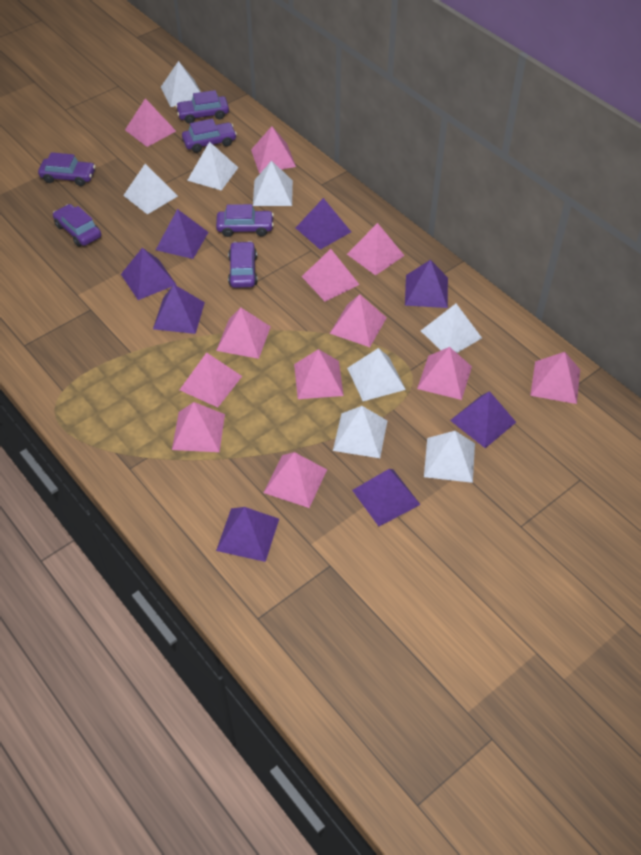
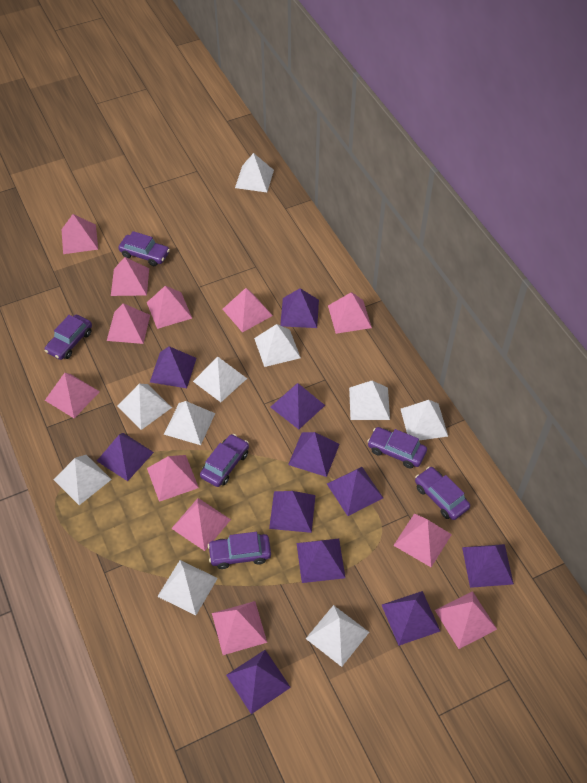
purple pyramid: [121,248,176,300] [153,284,205,334] [156,209,208,259] [216,507,279,562] [296,198,351,250] [352,469,421,526] [405,260,448,308] [450,391,516,448] = 8 -> [97,433,154,481] [150,346,196,388] [226,650,291,714] [269,491,315,533] [270,383,325,429] [280,288,319,328] [288,432,340,477] [297,539,345,583] [327,467,383,516] [382,591,440,646] [462,544,514,588] = 11
white pyramid: [123,164,178,214] [161,61,201,107] [187,142,239,191] [253,161,293,206] [333,406,387,458] [347,348,406,401] [421,304,482,353] [424,431,475,483] = 8 -> [54,455,112,505] [117,384,172,430] [157,560,218,615] [164,401,215,445] [193,356,247,402] [235,153,274,192] [254,324,301,367] [306,605,369,667] [349,381,390,420] [401,400,448,440] = 10

